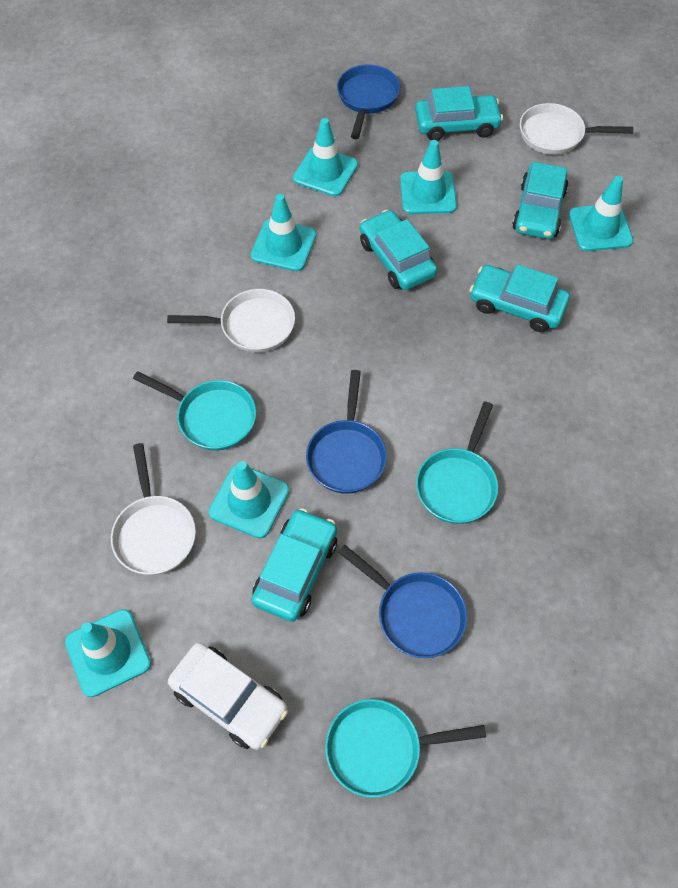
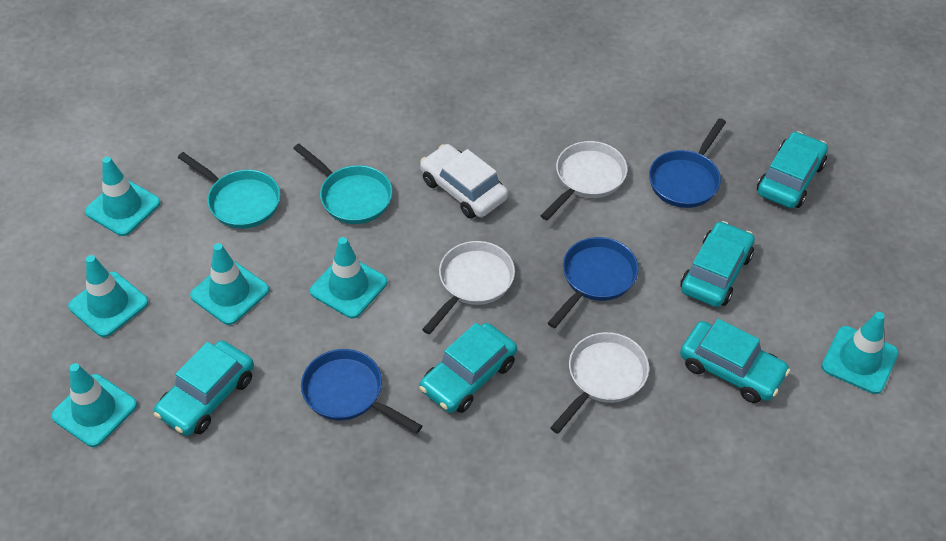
turquoise pan: [133,371,256,451] [325,699,486,798] [416,401,498,524] = 3 -> [178,152,280,229] [293,144,392,224] = 2

